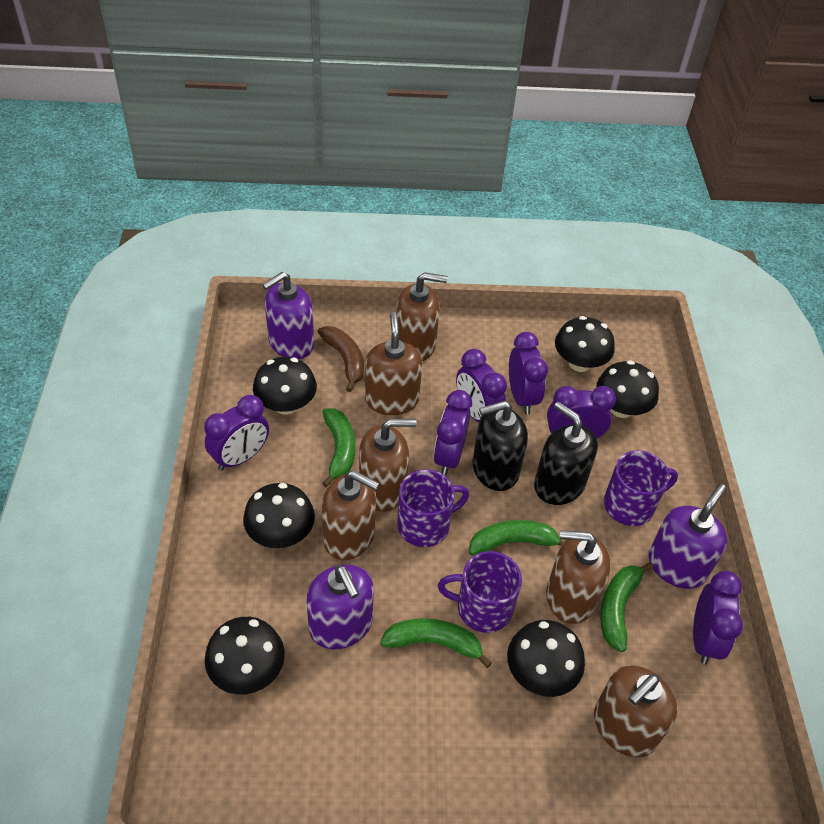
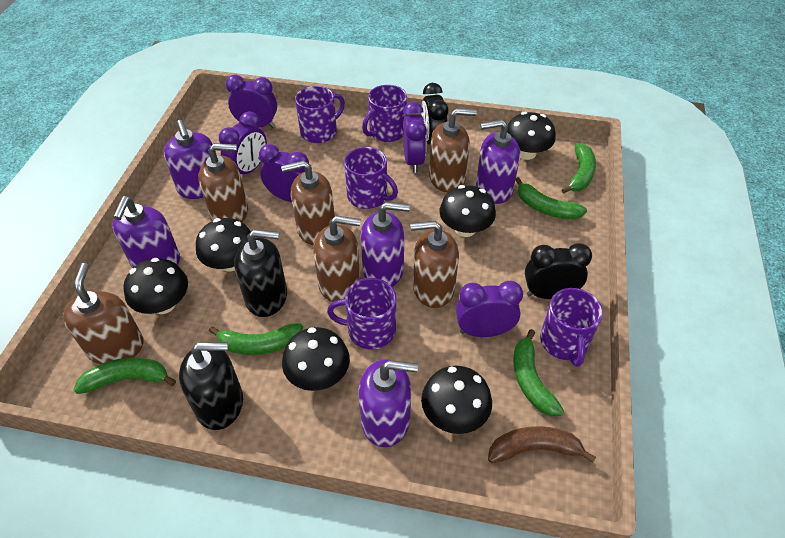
black clock: none = 0 -> [421,83,448,145] [525,243,592,299] = 2
green banana: [322,408,355,487] [380,618,492,668] [469,520,564,556] [600,562,653,652] = 4 -> [74,358,176,394] [209,323,303,355] [513,329,564,416] [515,177,587,220] [562,143,596,194] = 5
purple clock: [204,395,269,471] [434,390,472,475] [456,349,507,422] [509,332,548,414] [547,386,616,438] [693,571,743,664] = 6 -> [219,111,267,174] [225,75,277,128] [259,144,309,202] [403,102,427,173] [456,281,523,337] = 5
purple mug: [397,469,469,547] [438,551,522,633] [604,451,678,526] = 3 -> [295,86,345,143] [327,278,396,349] [344,147,398,209] [362,85,407,142] [540,288,603,367] = 5
purple soap dispenser: [262,272,314,359] [306,565,374,649] [648,484,727,589] = 3 -> [112,196,180,268] [164,120,213,199] [359,359,418,447] [361,202,410,287] [476,119,520,204] = 5

